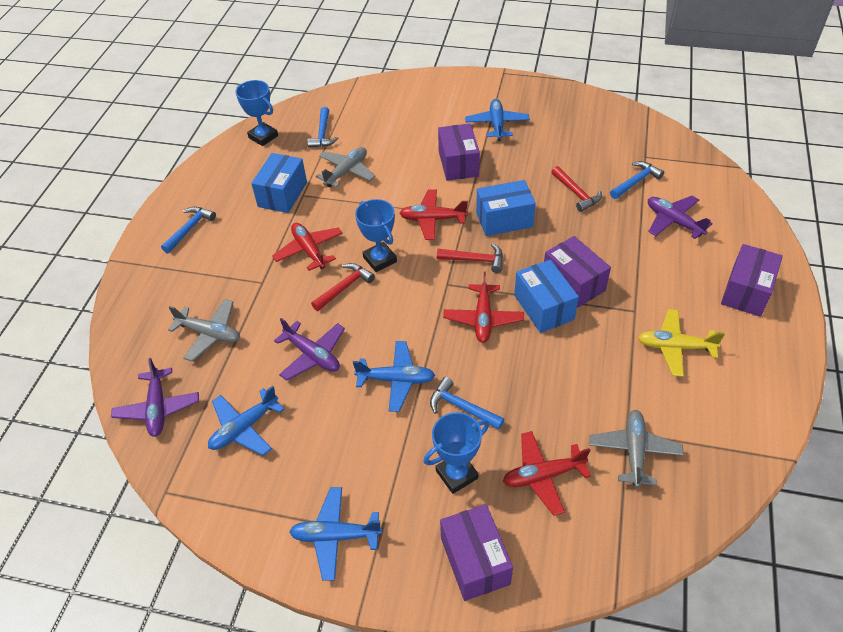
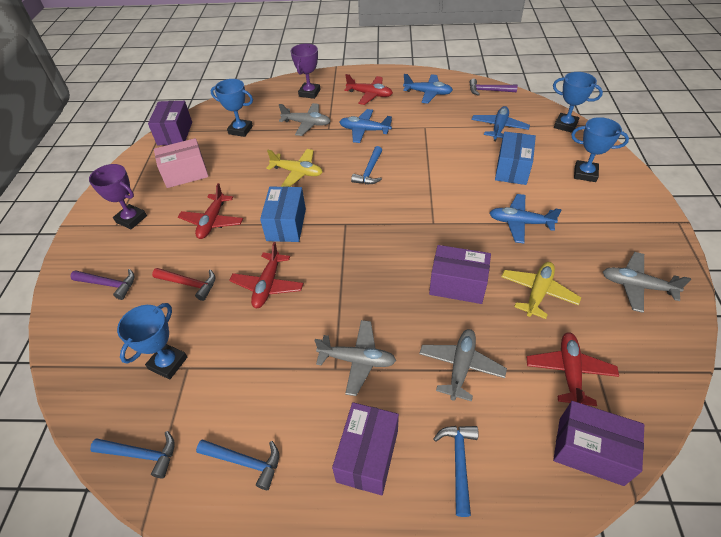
blue box: [251,153,307,213] [476,180,536,236] [514,260,579,333] = 3 -> [260,186,306,242] [495,132,536,185] = 2
blue trophy: [236,80,278,146] [355,199,397,272] [424,412,489,494] = 3 -> [117,303,187,380] [210,79,253,137] [553,72,603,133] [571,117,629,182] = 4
grey plane: [168,299,240,362] [316,147,376,188] [589,410,684,488] = 3 -> [279,103,330,136] [314,320,396,396] [419,329,507,402] [603,252,691,313] = 4
pink box: none = 0 -> [154,138,209,188] = 1
purple hammer: none = 0 -> [70,269,135,300] [470,79,518,96] = 2
purple plane: [111,358,199,437] [274,318,345,381] [648,196,713,239] = 3 -> none = 0
purple trophy: none = 0 -> [89,164,147,229] [291,43,321,99] = 2
red hammer: [311,263,375,311] [437,243,503,273] [552,166,602,212] = 3 -> [152,268,216,301] = 1
yellow plane: [638,309,725,377] = 1 -> [266,149,323,187] [501,262,581,319] = 2

